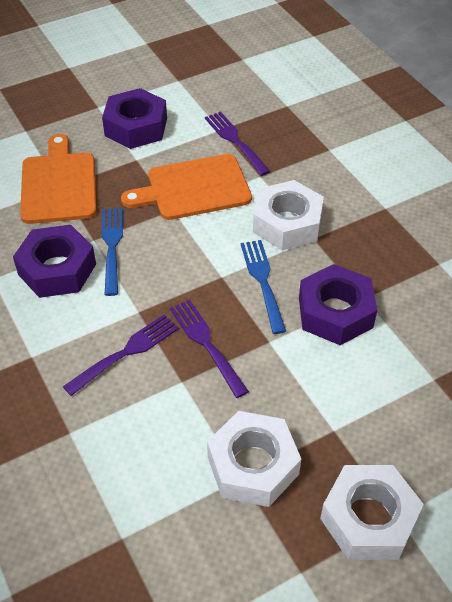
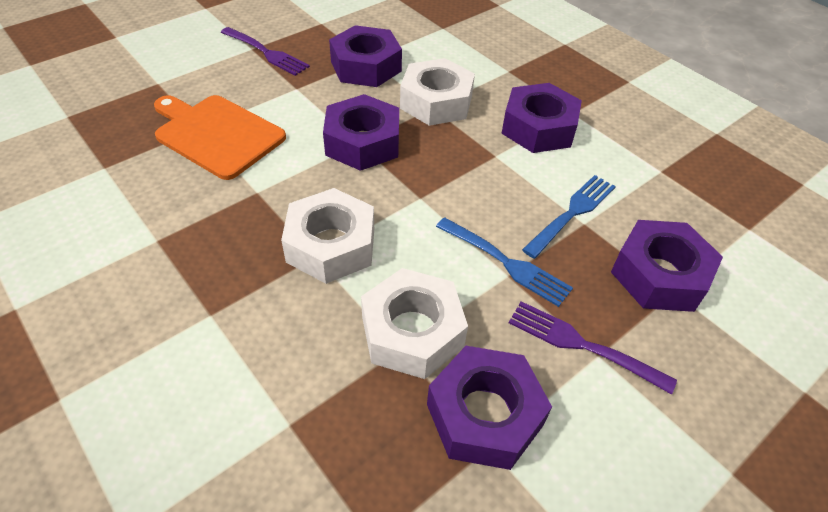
orange cutting board: [20,134,97,224] [121,154,252,220] = 2 -> [154,95,286,180] = 1
purple fork: [63,314,179,396] [170,299,249,398] [205,111,271,176] = 3 -> [221,27,310,76] [509,301,677,395] = 2
purple nut: [13,225,96,298] [102,88,167,149] [299,264,377,345] = 3 -> [323,94,399,171] [329,25,402,87] [427,346,552,470] [501,83,582,153] [611,220,723,312] = 5

